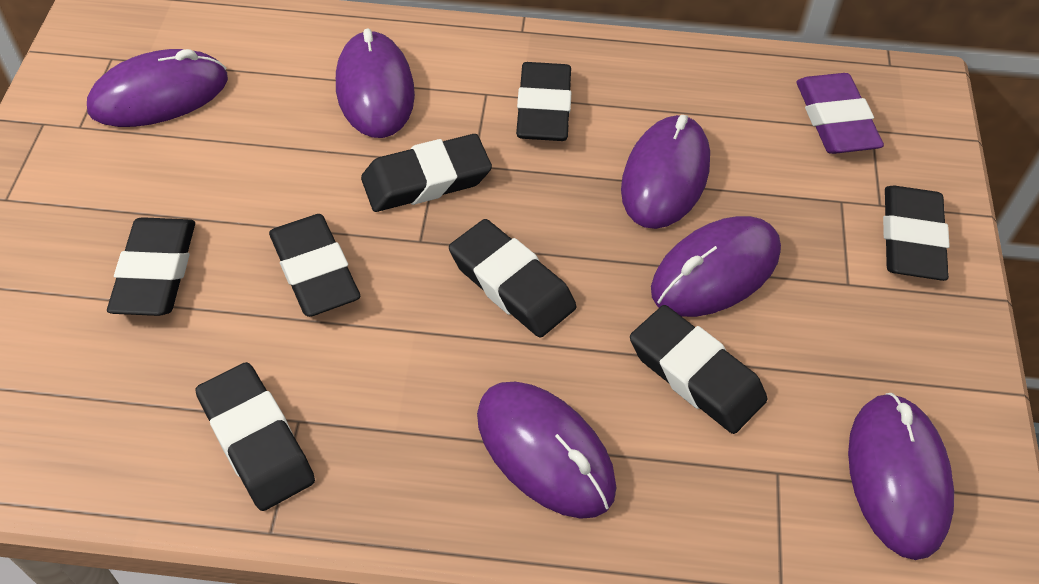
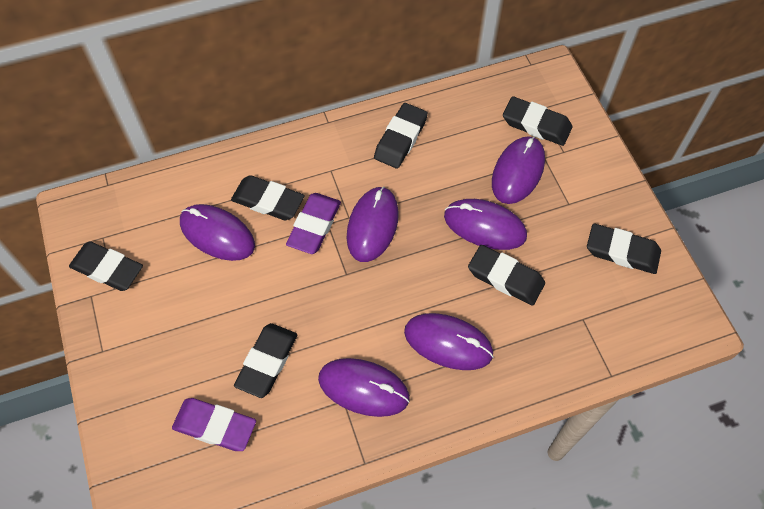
black eraser: [107,218,195,316] [195,362,315,511] [269,214,360,317] [361,134,492,212] [449,219,576,338] [516,62,571,141] [630,305,767,434] [883,185,950,281] = 8 -> [69,241,143,291] [231,175,305,220] [234,323,297,398] [374,103,428,169] [468,245,545,306] [503,96,572,146] [587,224,661,274] = 7
purple eraser: [796,73,884,154] = 1 -> [172,398,256,451] [286,193,341,254] = 2

